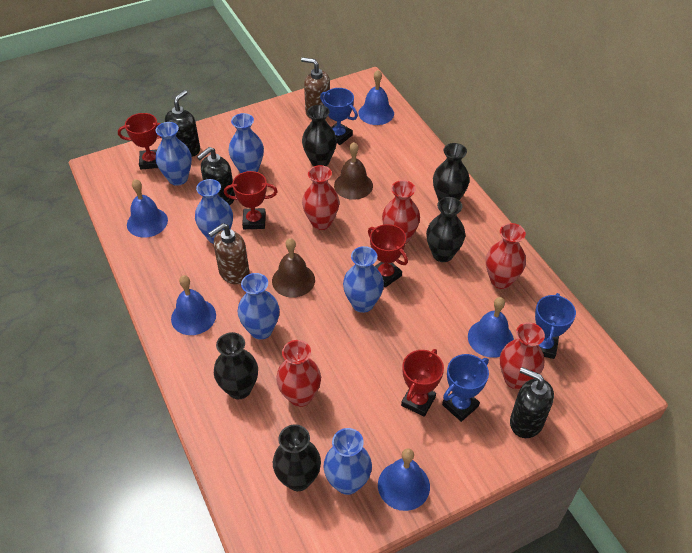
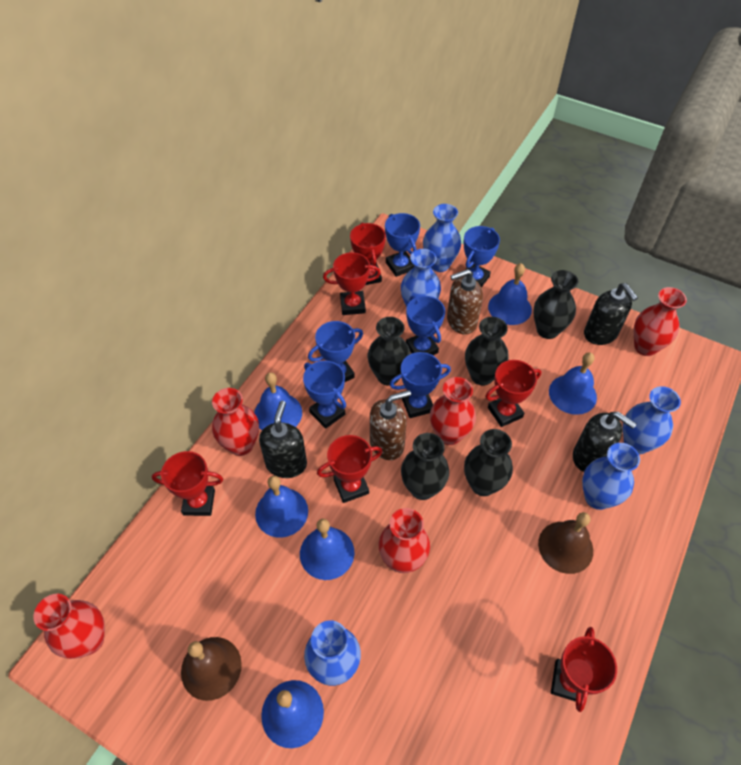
blue bell: [127,179,168,238] [171,275,216,335] [359,70,394,125] [378,448,430,511] [468,297,514,358] = 5 -> [254,372,302,430] [255,476,308,538] [261,680,324,748] [300,519,354,580] [488,263,532,325] [549,352,597,415] = 6
blue trophy: [320,88,358,145] [442,354,489,422] [535,293,576,359] = 3 -> [303,361,346,429] [308,321,363,382] [385,213,420,277] [390,352,451,418] [406,296,445,355] [464,226,500,288] = 6
blue vase: [156,122,192,186] [195,179,233,244] [229,113,264,173] [238,273,280,340] [324,428,372,495] [343,246,384,313] = 6 -> [304,620,361,686] [401,249,441,307] [423,204,461,272] [582,443,640,510] [623,386,681,455] = 5
red trophy: [118,113,161,169] [224,171,278,229] [368,224,408,287] [401,349,444,417] = 4 -> [152,451,223,516] [317,435,383,503] [323,252,381,315] [350,222,386,285] [485,360,541,427] [551,627,617,712] = 6

